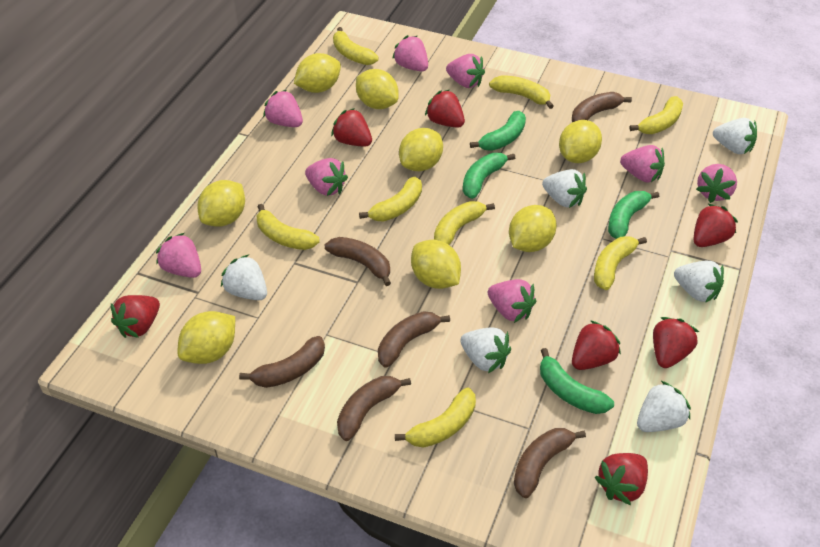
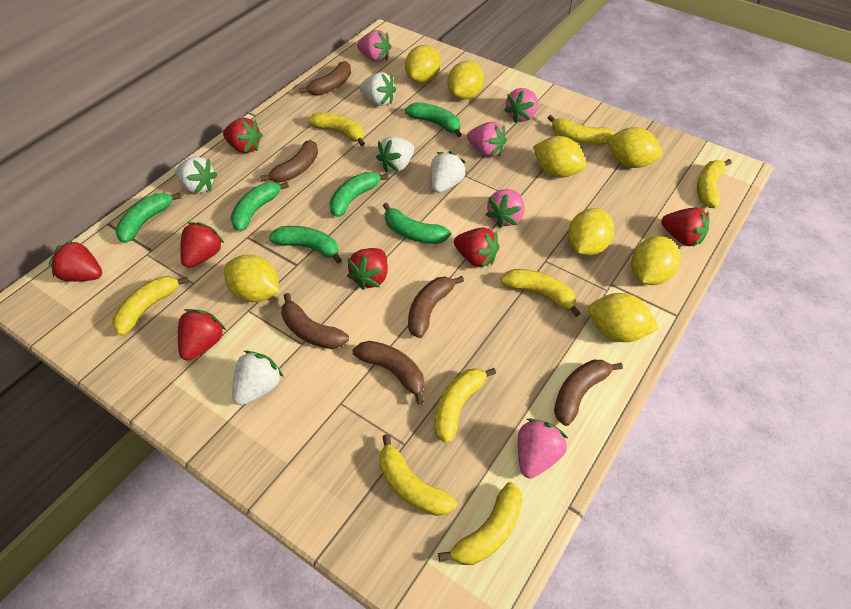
green banana: [463,153,515,199] [470,111,526,151] [540,348,614,414] [608,191,659,239] = 4 -> [115,193,181,243] [231,182,289,232] [269,226,342,263] [329,172,389,217] [383,203,451,244] [405,102,462,137] = 6
pink strawberry: [156,233,201,278] [263,90,303,127] [305,158,348,196] [392,35,428,71] [446,54,485,88] [488,279,536,323] [620,145,665,183] [696,164,737,203] = 8 -> [357,30,391,62] [467,122,507,157] [486,189,525,228] [504,88,538,123] [518,418,568,478] = 5
white strawberry: [221,255,267,300] [460,327,511,373] [542,169,587,208] [637,381,691,432] [674,260,724,303] [713,118,757,154] = 6 -> [175,157,217,194] [232,351,283,405] [359,72,396,106] [376,136,414,172] [431,151,467,193] = 5

